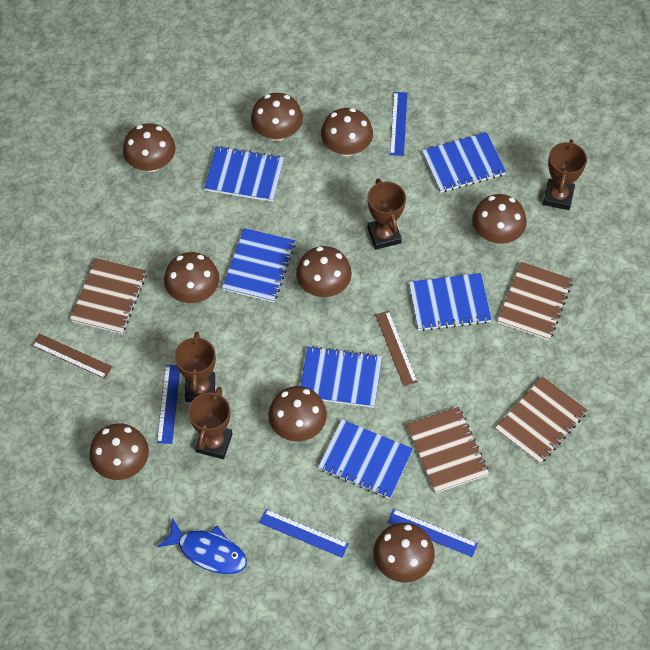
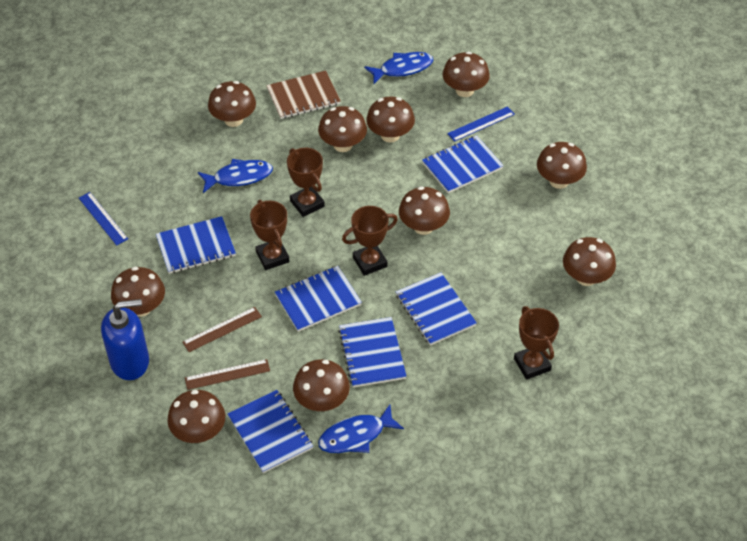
blue fish: [157,518,247,574] = 1 -> [198,159,273,193] [318,405,404,453] [364,52,433,84] = 3
blue ruler: [157,365,180,444] [259,509,348,558] [387,509,478,557] [390,92,407,156] = 4 -> [79,192,128,246] [447,106,515,142] = 2
blue soap dispenser: none = 0 -> [101,299,149,380] = 1
brown mushroom: [89,423,149,480] [123,123,176,172] [164,252,219,303] [251,93,303,141] [268,386,327,441] [296,246,352,297] [321,108,373,156] [373,523,435,582] [472,194,527,244] = 9 -> [111,267,165,317] [167,390,225,443] [208,81,256,127] [293,359,350,411] [318,106,367,152] [366,97,415,143] [399,186,450,235] [443,52,490,97] [537,142,587,189] [563,237,616,286] = 10
brown notebook: [70,258,147,334] [406,407,489,493] [495,376,588,464] [498,262,573,340] = 4 -> [266,71,341,119] = 1

